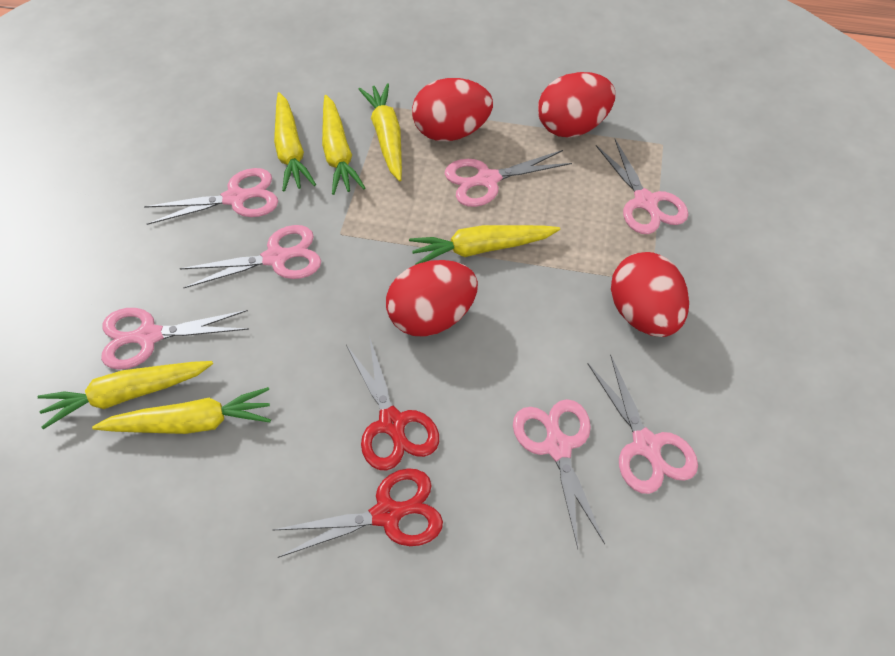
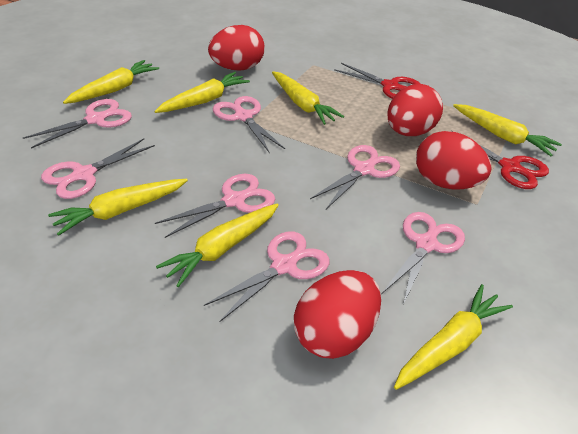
yellow carrot: [37,361,213,429] [92,387,271,434] [274,92,316,192] [322,95,365,195] [359,83,402,181] [409,225,560,265] = 6 -> [48,179,188,236] [63,60,159,104] [154,72,250,113] [156,203,279,287] [272,71,344,125] [394,284,513,390] [453,104,562,156] = 7

